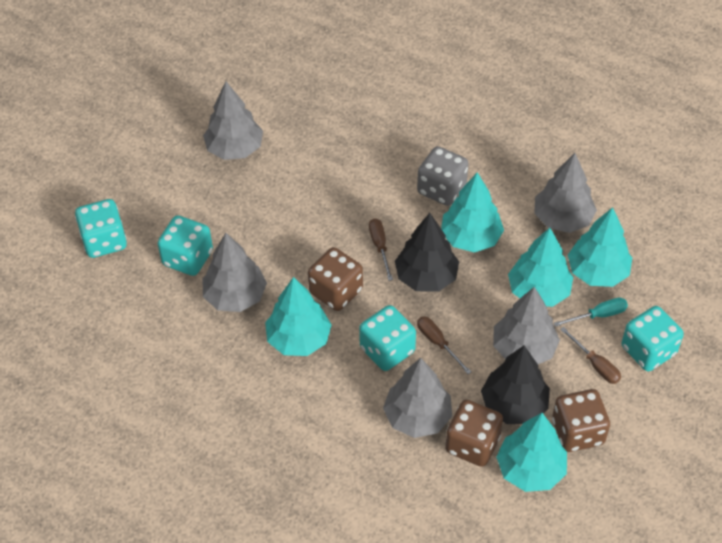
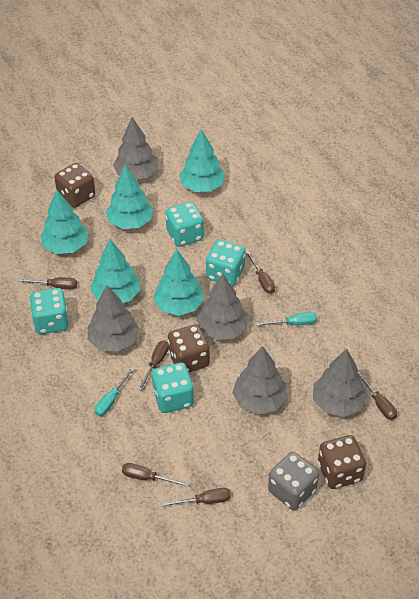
black tree: [395,213,459,292] [481,345,550,424] = 2 -> none = 0
brown screwdriver: [369,218,393,281] [417,316,471,374] [560,327,621,384] = 3 -> [18,277,77,289] [122,463,189,487] [138,340,169,390] [161,488,231,507] [246,251,275,294] [358,371,397,420] = 6
turquoise screwdriver: [554,298,628,327] = 1 -> [95,367,135,416] [256,312,317,326] = 2

